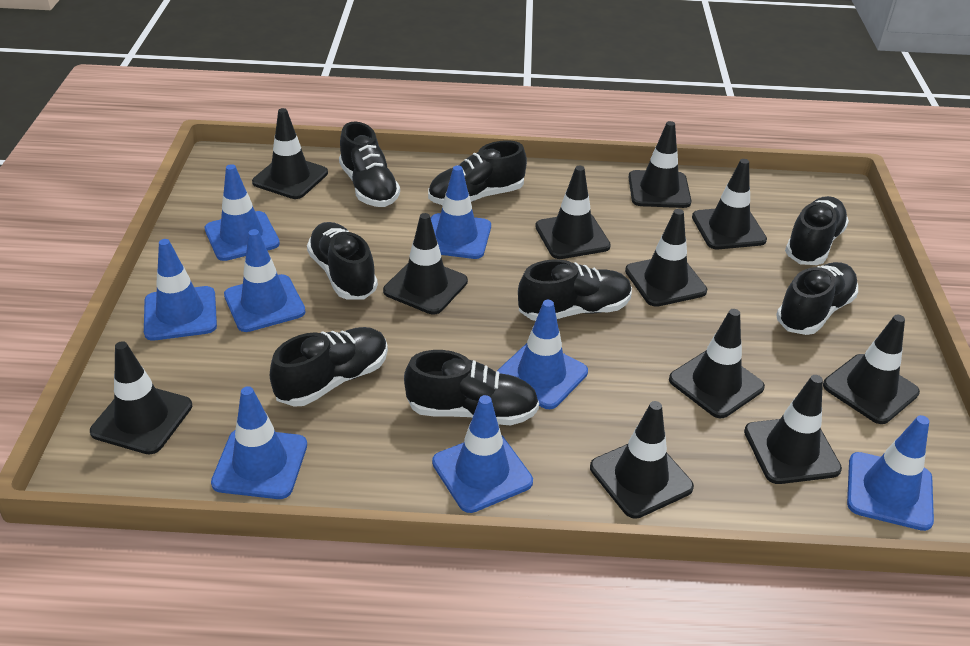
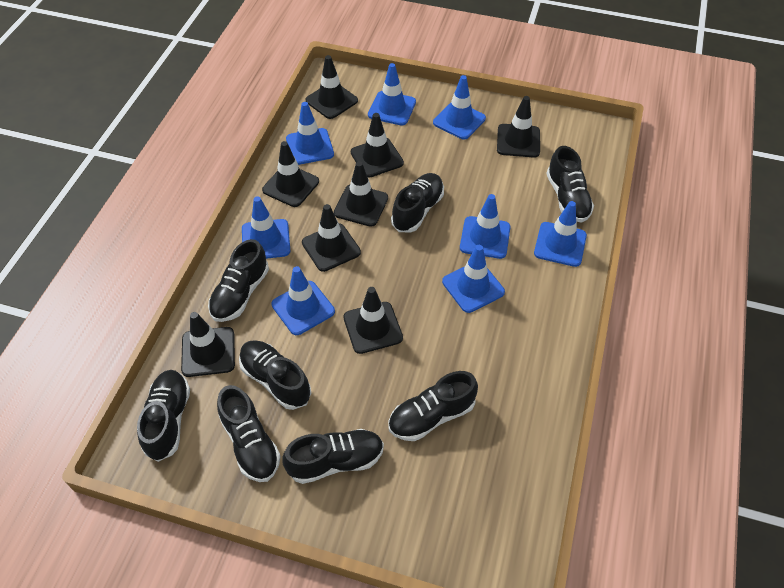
black traffic cone: [90,341,192,455] [252,108,328,199] [383,213,468,314] [535,166,611,259] [590,401,694,519] [625,209,707,307] [628,121,691,208] [669,309,765,418] [692,159,767,249] [744,375,842,484] [823,315,920,424] = 11 -> [181,312,235,377] [262,141,319,207] [302,204,361,272] [305,55,358,119] [334,161,388,227] [343,287,403,354] [351,113,404,178] [497,96,540,158] = 8

